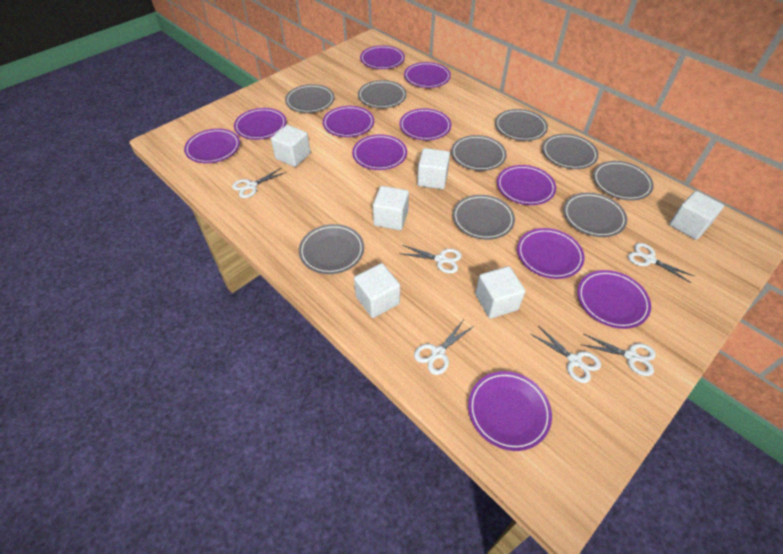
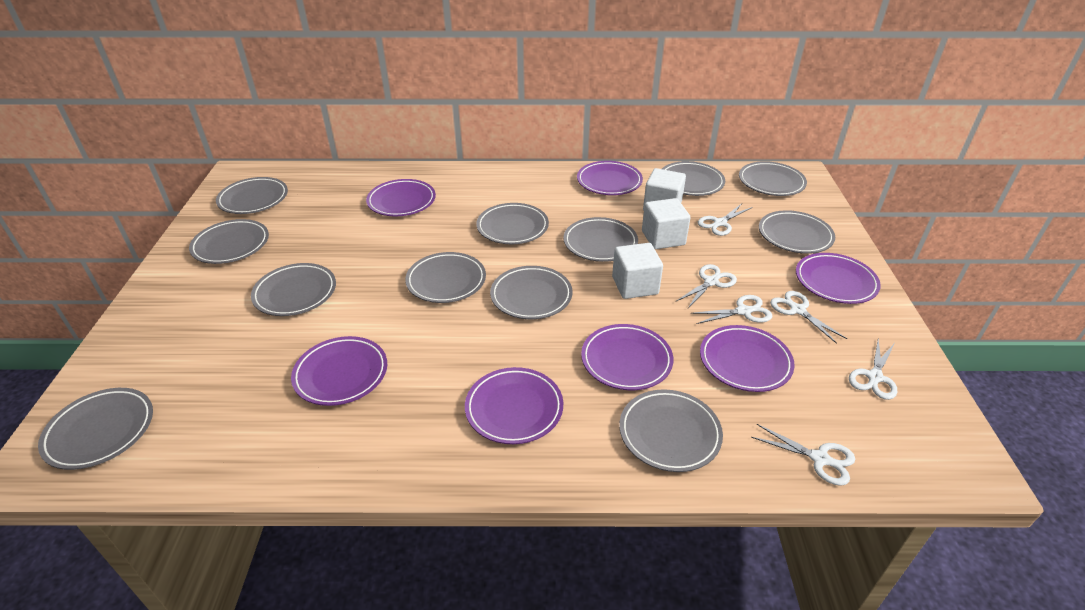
grey plate: [285,84,335,113] [299,224,364,274] [358,80,407,108] [451,135,507,171] [453,195,515,240] [495,109,548,141] [542,134,599,169] [563,193,627,237] [593,161,654,200] = 9 -> [38,388,153,470] [189,219,269,264] [216,177,288,214] [251,263,336,316] [405,252,486,303] [476,203,549,244] [490,266,573,319] [563,217,638,262] [619,389,723,472] [662,161,725,196] [739,161,807,196] [759,210,835,254] = 12
purple plate: [184,129,240,163] [234,108,286,140] [323,106,374,137] [352,134,407,170] [360,45,405,69] [399,108,451,140] [404,62,451,88] [468,371,552,451] [497,165,556,205] [517,228,584,279] [578,270,651,329] = 11 -> [291,336,387,406] [366,179,436,216] [465,367,563,444] [577,161,643,195] [581,324,673,390] [700,325,794,392] [796,253,881,304] = 7
white cube: [271,125,311,167] [354,263,400,318] [373,186,409,230] [417,148,450,189] [475,266,525,319] [669,191,724,240] = 6 -> [612,243,663,299] [642,198,691,249] [643,168,686,211] = 3

